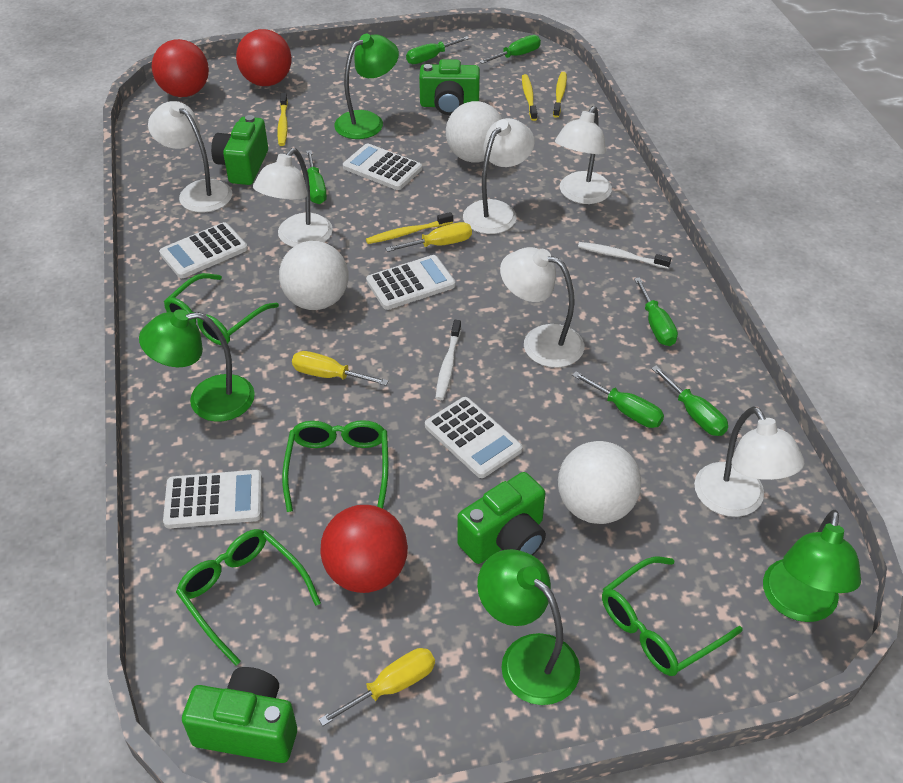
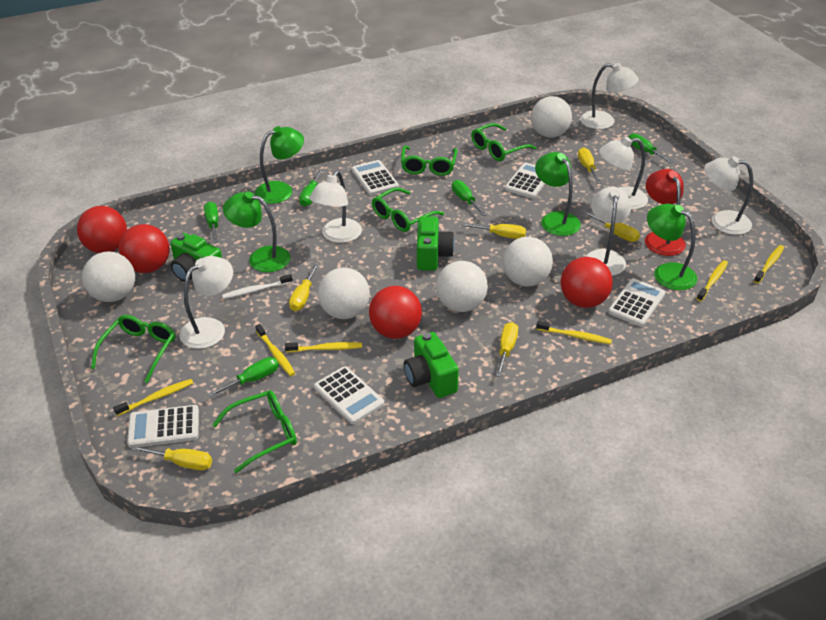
green camera: [182,667,297,763] [211,115,268,185] [419,59,480,115] [457,472,546,564] = 4 -> [170,233,222,282] [404,332,459,398] [417,216,455,271] = 3
green glasses: [164,273,279,345] [176,529,321,665] [282,420,388,512] [602,556,743,676] = 4 -> [91,315,175,383] [212,390,297,473] [372,188,444,232] [401,146,458,176] [471,123,537,161] = 5
green screwdriver: [306,150,327,204] [406,36,470,64] [479,35,541,64] [572,371,664,428] [634,277,678,346] [651,365,728,436] = 6 -> [204,202,218,242] [208,357,279,397] [299,169,323,207] [452,180,487,216] [628,133,674,163] = 5
red ball: [152,39,209,97] [236,29,292,86] [320,505,408,593] = 3 -> [77,206,127,253] [119,224,170,273] [369,286,422,339] [561,257,613,308] = 4
red lamp: none = 0 -> [645,169,686,256] = 1
white ball: [279,241,349,310] [446,101,502,162] [558,441,641,524] = 3 -> [82,251,135,302] [318,267,370,319] [436,261,488,312] [503,237,553,286] [531,96,572,138] = 5
white toothbrush: [436,320,461,400] [578,242,671,269] = 2 -> [222,274,293,299] = 1
yellow screwdriver: [292,351,389,386] [319,648,435,726] [385,222,472,252] = 3 -> [132,446,212,471] [289,264,319,311] [462,223,526,239] [496,322,518,377] [578,147,601,183] [583,211,640,242] = 6
yellow toothbrush: [277,93,288,146] [366,212,453,244] [522,74,537,121] [553,72,567,118] = 4 -> [113,379,193,416] [255,324,295,376] [285,342,362,352] [536,321,612,344] [697,260,728,301] [754,245,784,284] = 6

